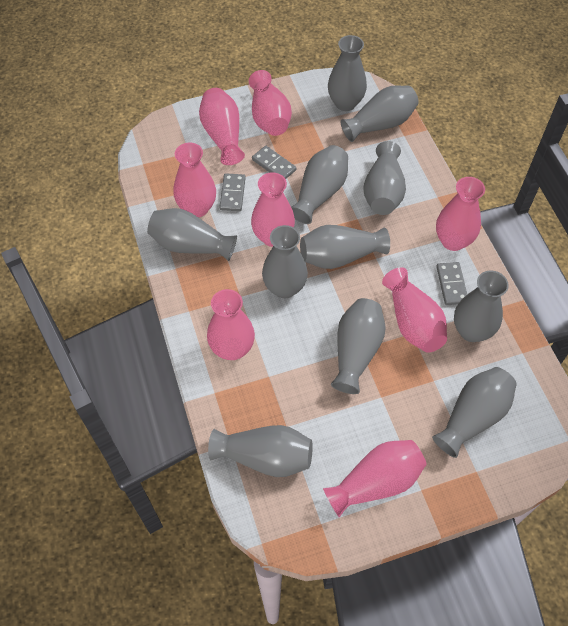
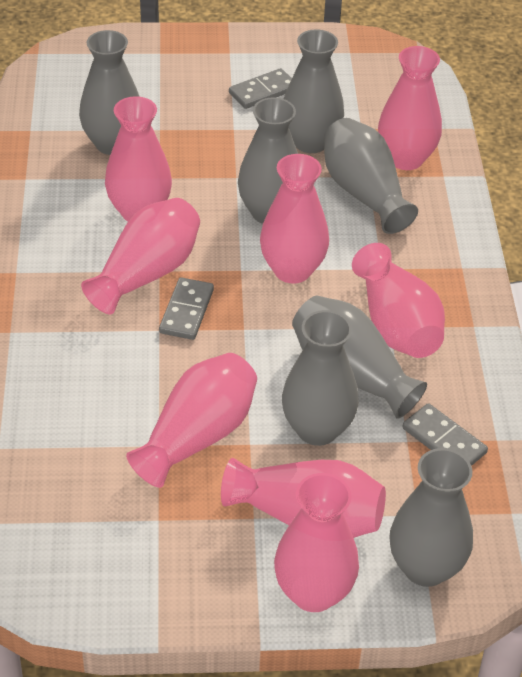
grey vase: [147,208,237,261] [208,425,313,477] [262,225,308,298] [291,145,348,224] [300,225,390,269] [328,35,367,111] [331,298,386,394] [341,85,419,142] [363,141,406,215] [432,367,517,458] [454,270,509,342] = 11 -> [79,30,140,155] [238,97,298,224] [282,310,359,446] [284,29,344,153] [292,296,427,419] [324,118,418,234] [390,448,473,587] = 7

